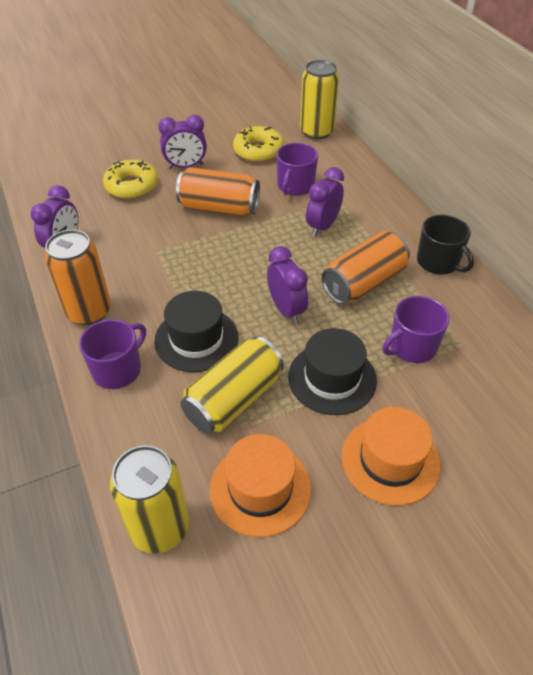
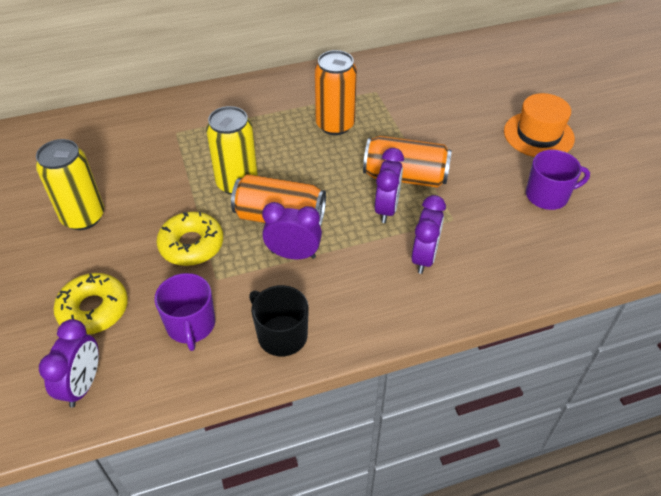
black hat: [154,291,238,372] [288,328,377,415] = 2 -> none = 0
orange hat: [210,434,311,537] [342,407,440,506] = 2 -> [504,93,575,157] = 1
purple mug: [79,319,146,389] [277,143,318,196] [383,296,450,363] = 3 -> [154,273,215,351] [526,150,590,210] = 2
yellow can: [110,445,189,554] [180,336,284,434] [300,60,339,139] = 3 -> [36,139,104,230] [206,106,258,195] = 2

